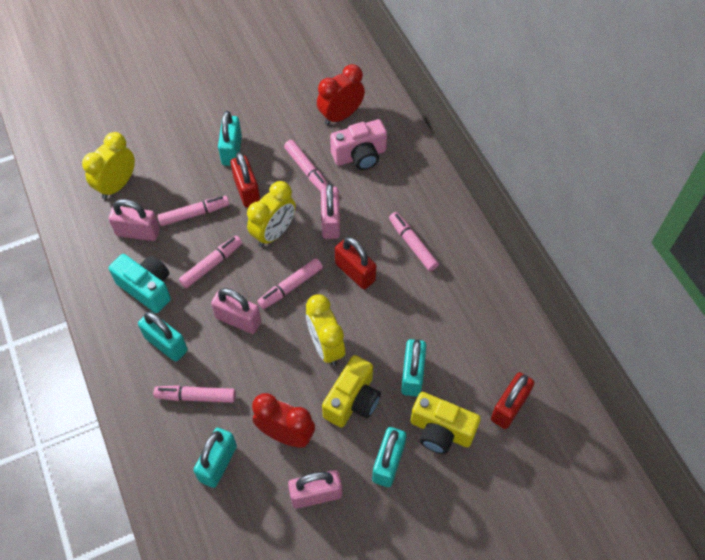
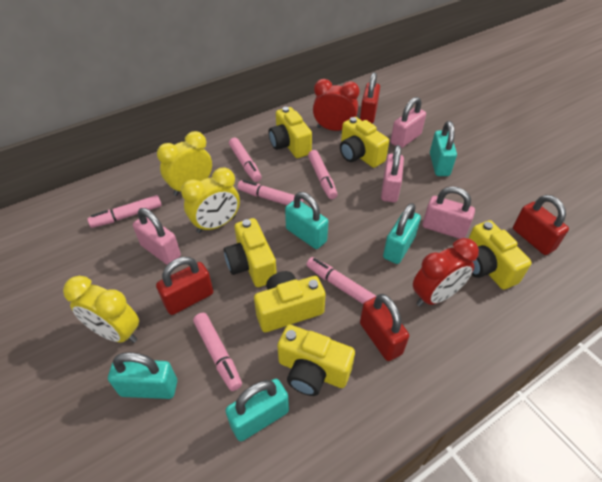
pink camera: [330,119,387,170] = 1 -> none = 0
red padlock: [230,152,260,208] [335,237,376,289] [491,372,534,429] = 3 -> [156,257,213,315] [360,72,380,123] [360,294,409,361] [513,195,569,255] = 4
turquoise camera: [109,254,171,313] = 1 -> none = 0
yellow camera: [322,355,381,428] [410,392,481,454] = 2 -> [224,218,277,287] [254,271,326,332] [269,107,312,158] [277,325,355,396] [340,117,389,168] [469,220,532,290] = 6

